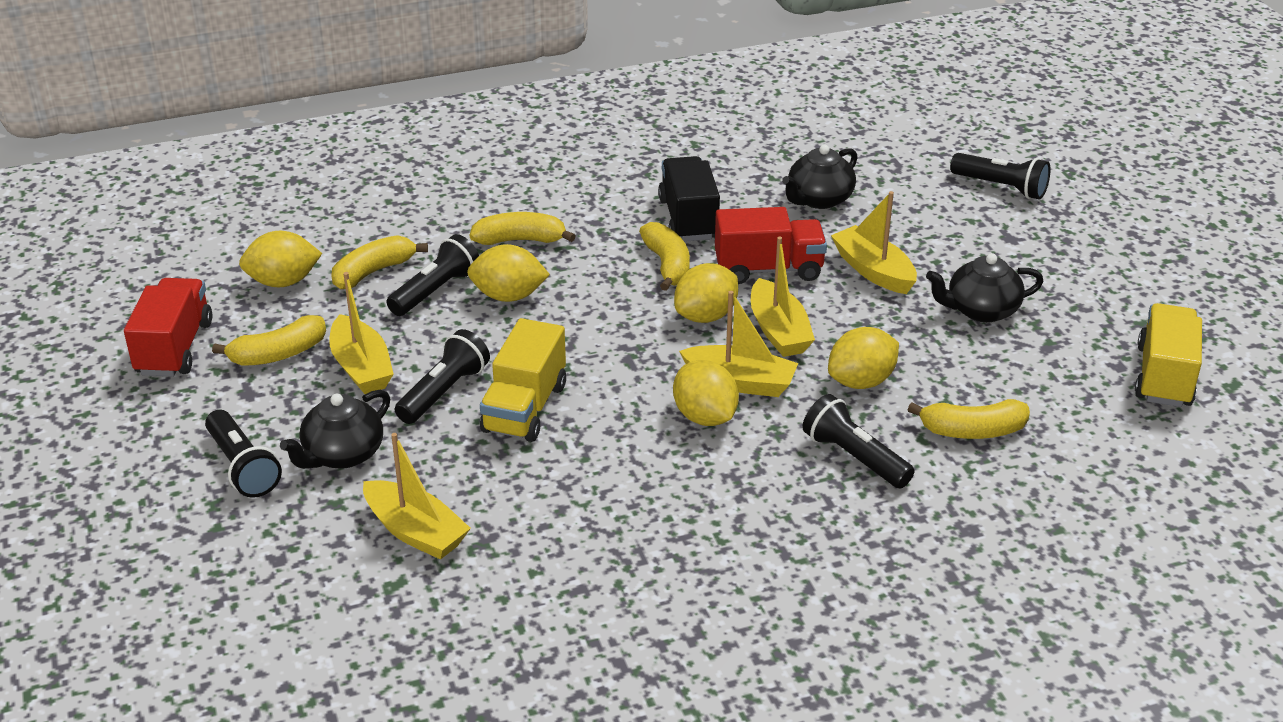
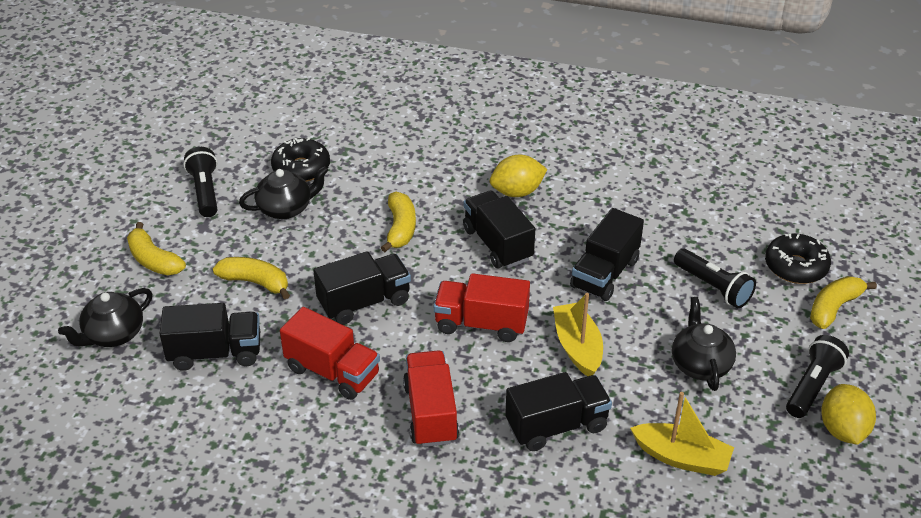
black donut: none = 0 -> [271,137,330,182] [765,234,831,284] = 2
black flashlight: [205,410,282,498] [386,234,479,316] [395,329,490,424] [802,394,915,488] [950,153,1051,200] = 5 -> [184,147,217,217] [674,249,756,308] [786,335,849,418] = 3
black truck: [658,156,720,242] = 1 -> [160,303,260,371] [313,251,411,325] [463,190,535,269] [505,372,612,451] [570,208,644,301] = 5
red truck: [124,278,213,377] [715,207,827,284] = 2 -> [280,307,380,400] [403,350,459,447] [434,273,530,342] = 3
yellow banana: [212,315,326,366] [331,235,428,289] [470,212,576,245] [639,222,690,291] [908,399,1030,439] = 5 -> [127,222,186,275] [213,257,290,299] [381,192,416,252] [810,276,877,329] = 4
yellow boat: [329,272,394,394] [363,433,471,560] [679,291,798,397] [751,236,815,357] [831,191,917,294] = 5 -> [553,293,603,376] [630,392,734,476] = 2
yellow lemon: [239,231,322,287] [467,244,550,302] [673,360,739,426] [674,263,738,323] [828,327,899,389] = 5 -> [490,155,547,197] [821,384,876,445] = 2
yellow truck: [480,318,566,442] [1135,303,1202,407] = 2 -> none = 0

